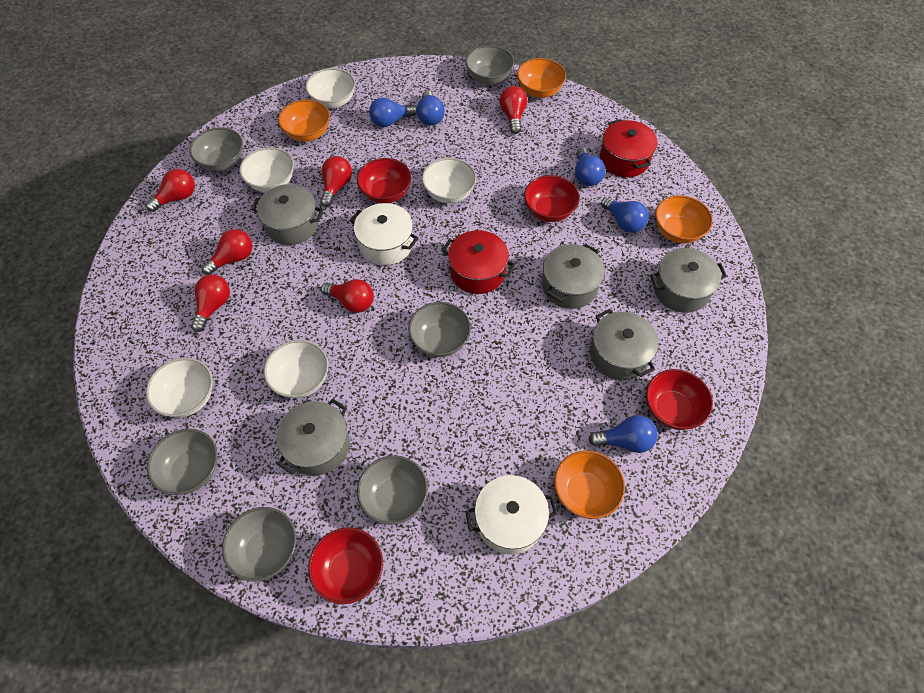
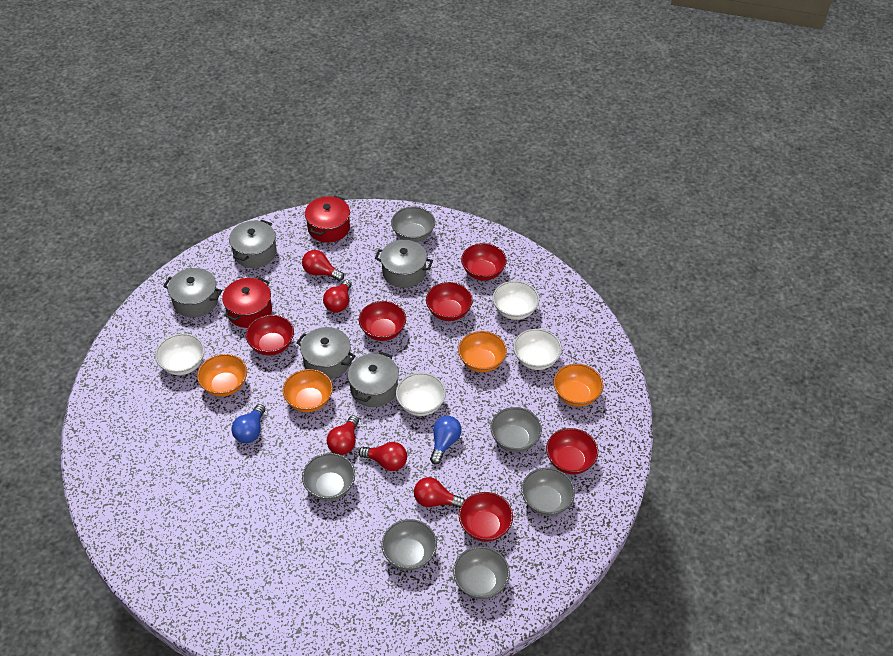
blue light bulb: [369,97,417,127] [416,91,445,126] [575,148,605,186] [588,415,658,453] [601,197,649,233] = 5 -> [231,404,265,443] [430,416,462,464] = 2
red bowl: [308,527,383,604] [357,158,412,203] [524,175,580,222] [646,369,713,430] = 4 -> [246,315,294,356] [359,301,406,341] [426,282,473,321] [459,492,513,542] [461,243,507,281] [546,428,598,474] = 6
red light bulb: [146,169,195,212] [191,274,230,332] [202,229,253,275] [320,156,352,207] [321,279,374,313] [499,86,527,134] = 6 -> [302,250,344,281] [323,279,352,313] [327,415,359,455] [358,442,407,471] [414,477,465,508] = 5
white bowl: [146,358,213,418] [240,147,294,192] [264,340,329,398] [305,68,355,108] [422,158,476,203] = 5 -> [155,333,205,375] [396,372,446,416] [493,281,539,320] [513,329,562,370] = 4
white pot: [350,203,419,265] [465,475,558,555] = 2 -> none = 0

